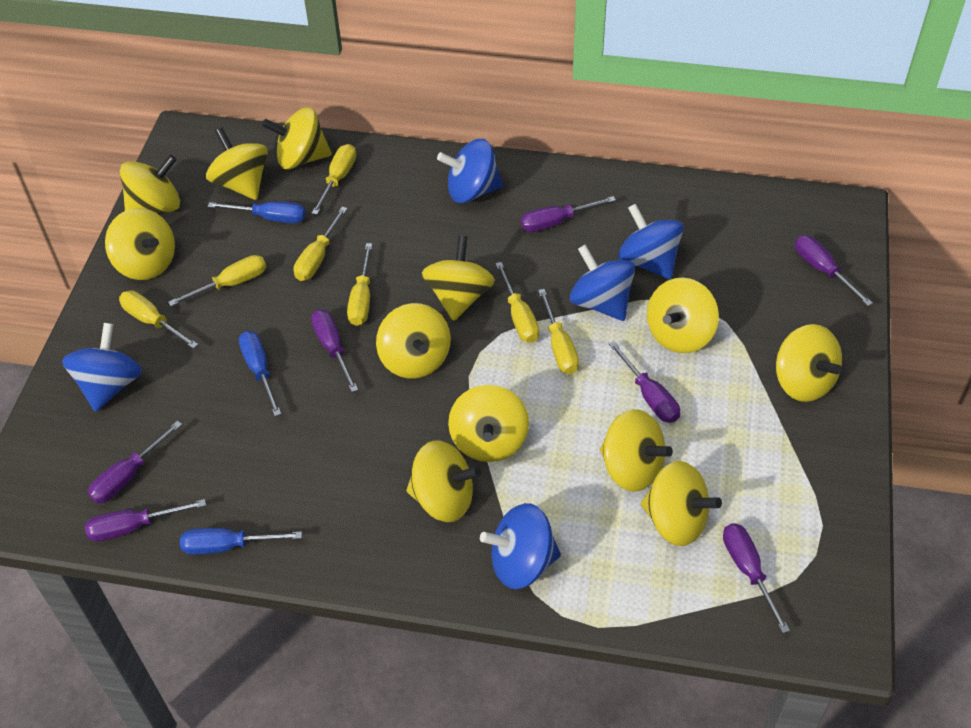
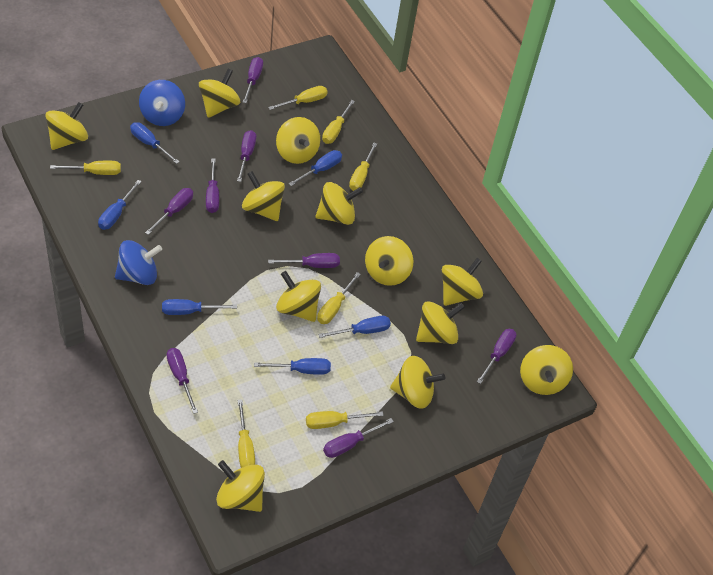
blue screwdriver: [180,528,302,555] [208,201,306,223] [239,331,281,416] = 3 -> [98,180,142,230] [130,122,180,164] [162,299,237,315] [254,358,331,375] [289,150,342,186] [318,316,391,338] = 6
blue spinning top: [62,323,142,412] [437,139,503,203] [480,503,561,589] [569,244,635,321] [618,203,684,279] = 5 -> [115,240,162,285] [139,80,185,126] = 2
purple screwdriver: [85,499,206,541] [88,421,182,503] [311,309,358,392] [521,196,616,232] [609,341,680,423] [723,523,790,633] [795,235,873,306] = 7 -> [145,188,193,235] [167,348,198,414] [206,158,219,213] [237,130,256,182] [243,57,263,103] [268,253,340,268] [323,418,394,458] [477,329,516,384] = 8

